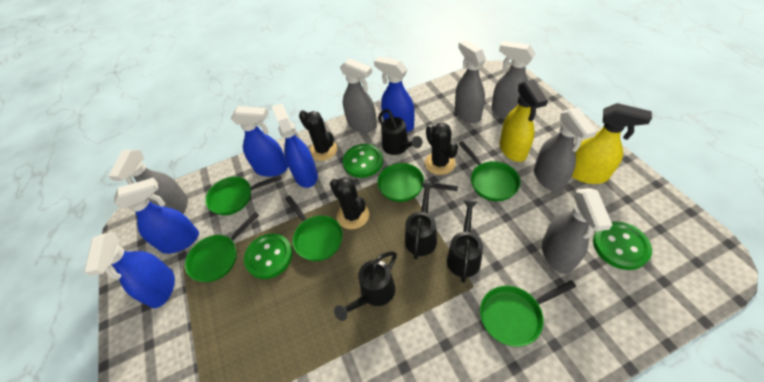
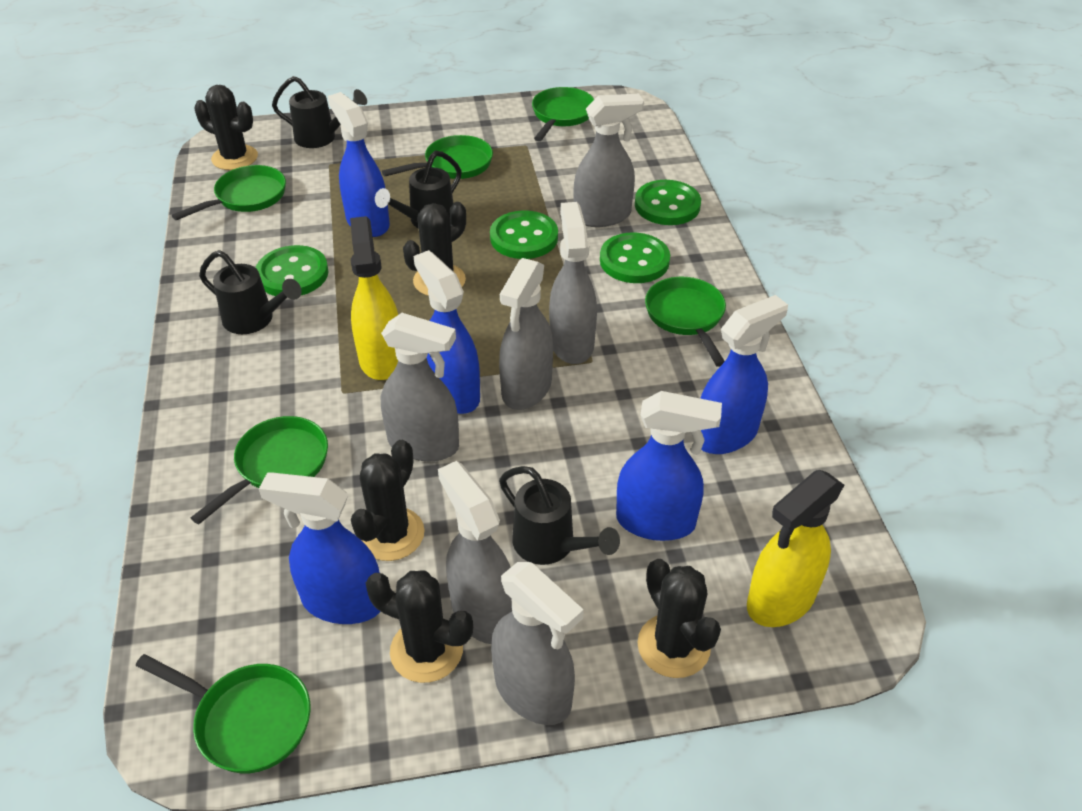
black cactus: [299,110,337,161] [330,177,369,229] [425,123,458,175] = 3 -> [194,85,258,170] [351,440,425,561] [366,570,473,683] [403,202,466,296] [637,559,721,678] = 5
green button: [244,233,293,279] [343,144,383,178] [593,221,652,270] = 3 -> [256,245,329,296] [490,210,558,259] [600,232,670,283] [635,180,701,225] = 4

